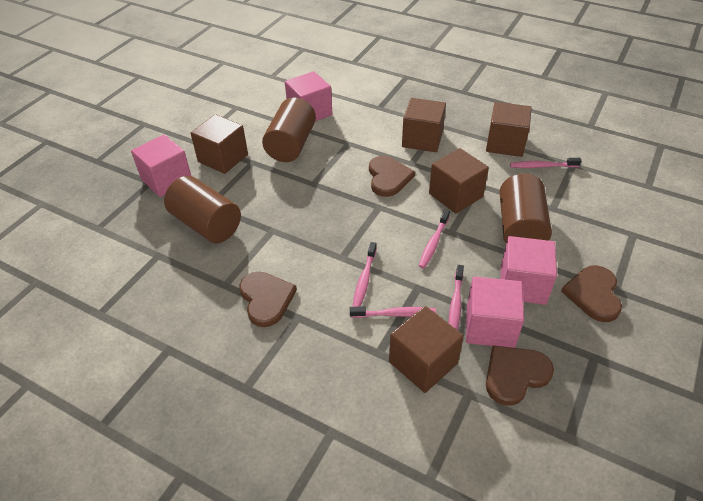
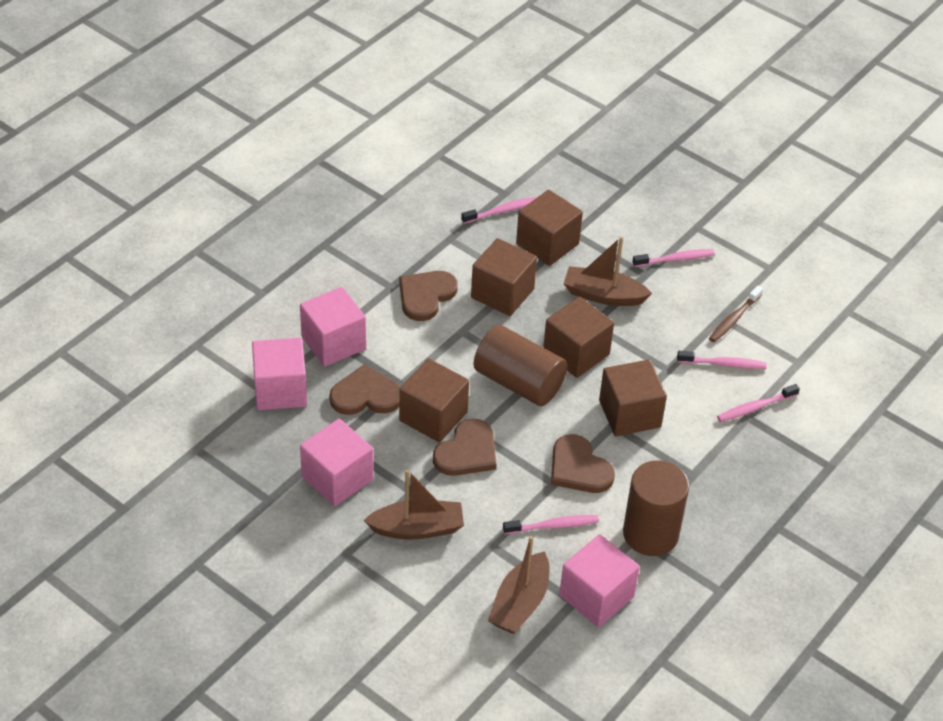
brown boat: none = 0 -> [364,469,464,540] [488,536,549,634] [564,237,652,306] = 3
brown cylinder: [164,176,241,243] [262,97,316,162] [499,173,552,243] = 3 -> [474,325,567,406] [623,460,689,556] = 2
brown toothbrush: none = 0 -> [709,285,763,342] = 1

